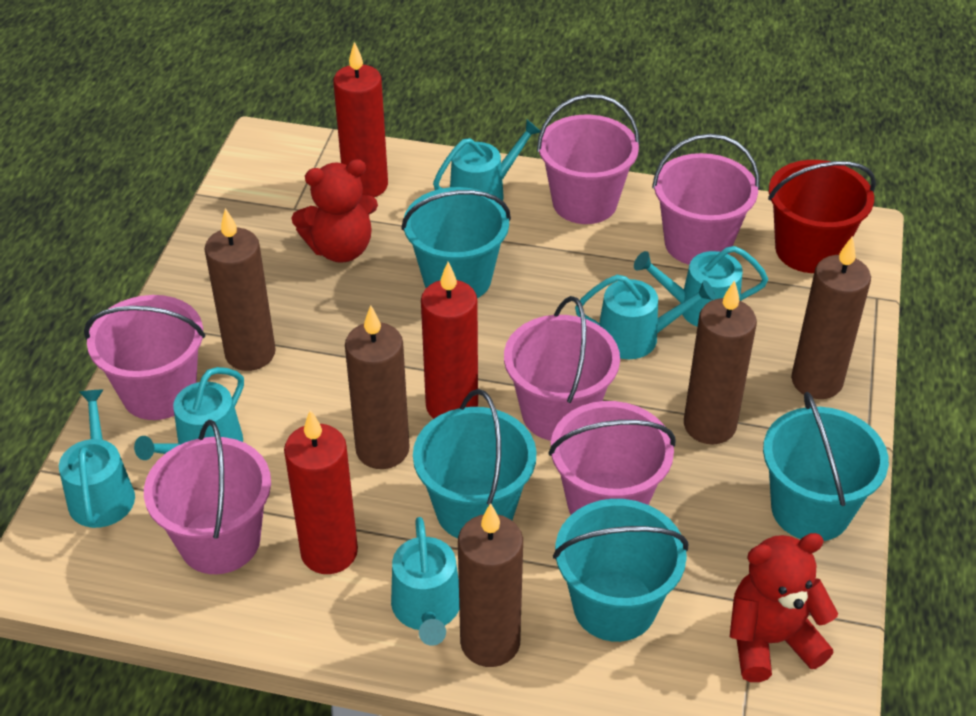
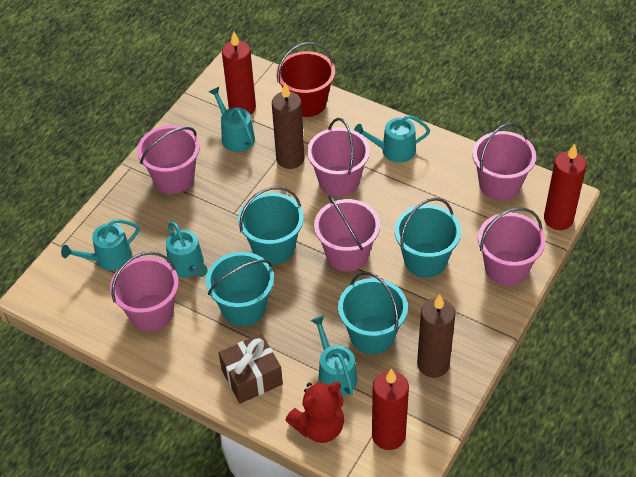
brown candle: [204,208,276,371] [345,305,409,469] [458,503,523,667] [684,280,757,444] [791,236,871,399] = 5 -> [272,83,305,169] [417,294,456,378] = 2
brown gift: none = 0 -> [219,334,283,404] = 1
red teddy bear: [291,159,378,263] [730,533,838,682] = 2 -> [286,381,344,443] = 1
turquoise watering can: [59,390,135,528] [134,367,244,460] [391,517,459,646] [433,120,540,201] [575,275,715,359] [634,246,768,327] = 6 -> [61,219,139,271] [166,222,208,277] [209,87,255,152] [311,316,357,396] [354,115,430,163] = 5

